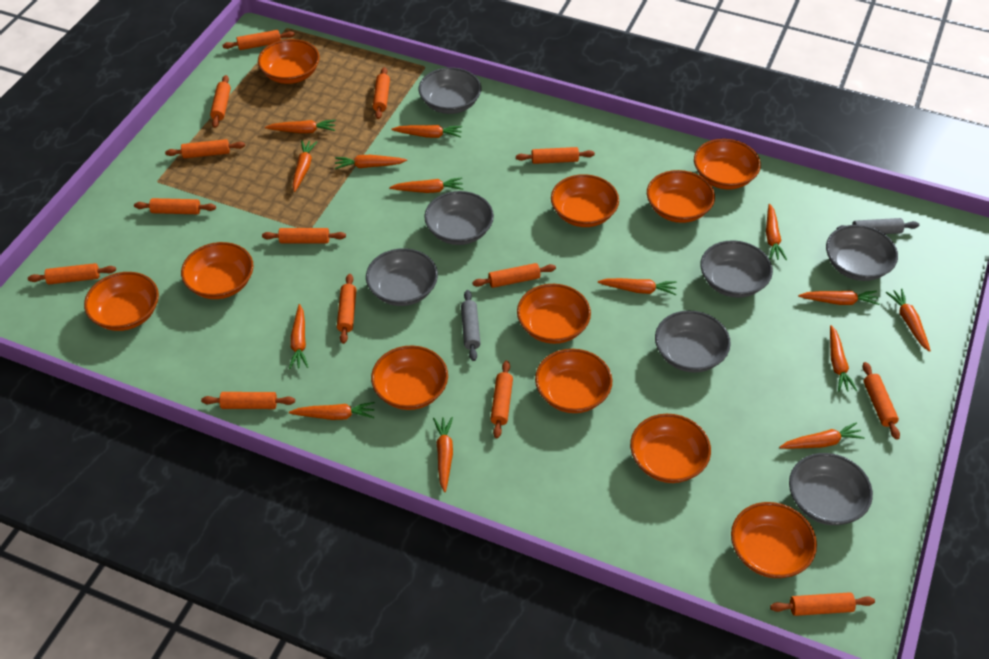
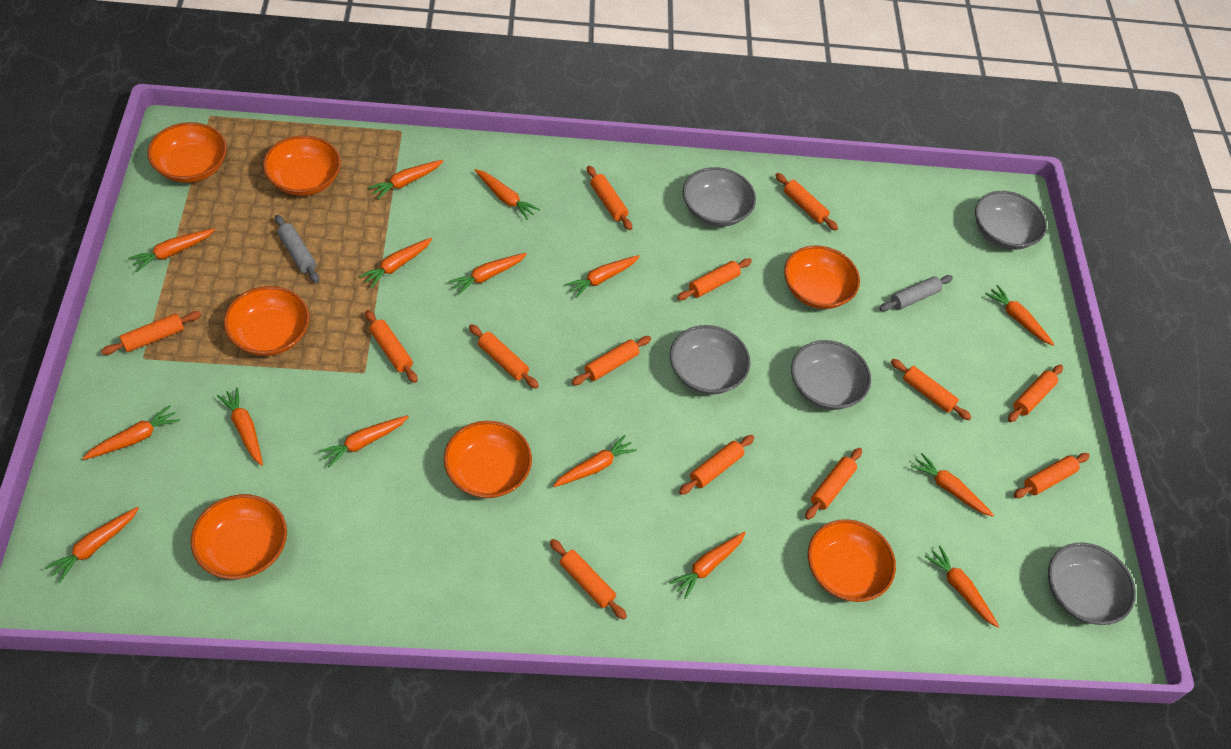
grey bowl: [366,248,438,306] [418,67,481,114] [424,191,494,245] [655,311,731,373] [700,240,773,298] [789,453,873,525] [826,225,898,281] = 7 -> [670,325,750,395] [683,167,756,227] [791,340,871,410] [975,191,1047,250] [1048,542,1136,625] = 5
orange bowl: [84,272,159,331] [181,242,254,299] [258,39,320,84] [371,345,448,410] [517,284,591,344] [535,349,612,413] [551,174,619,227] [630,414,711,483] [647,170,715,223] [694,139,761,190] [731,502,817,578] = 11 -> [147,122,227,183] [191,494,287,579] [224,286,310,356] [263,135,341,196] [444,421,532,498] [784,245,860,309] [808,519,896,602] = 7
orange carrot: [265,120,336,133] [289,304,308,369] [289,402,375,420] [292,140,317,192] [335,155,407,169] [389,177,463,193] [391,125,462,138] [433,417,453,492] [598,278,677,295] [766,204,787,260] [779,422,865,449] [798,290,880,305] [830,325,857,392] [886,288,931,352] = 14 -> [45,507,139,583] [82,405,180,460] [128,228,215,272] [217,387,263,466] [318,415,409,467] [359,238,432,289] [368,160,443,200] [448,253,527,295] [475,169,540,220] [553,435,637,487] [565,255,640,298] [670,532,746,599] [911,453,994,517] [924,545,999,628] [986,285,1055,346] = 15
orange rolling pin: [28,263,116,284] [134,198,216,214] [165,139,245,158] [201,392,295,409] [210,75,231,128] [223,30,295,50] [262,228,346,243] [337,274,357,344] [373,67,390,119] [472,263,556,288] [491,361,513,438] [516,147,595,164] [770,592,875,616] [862,362,900,440] = 14 -> [101,311,201,355] [365,310,418,383] [469,324,539,389] [550,539,627,620] [572,336,651,385] [587,166,632,230] [677,258,752,300] [679,435,754,495] [775,173,838,231] [805,448,862,520] [891,359,972,420] [1008,365,1063,422] [1014,453,1090,498] = 13

